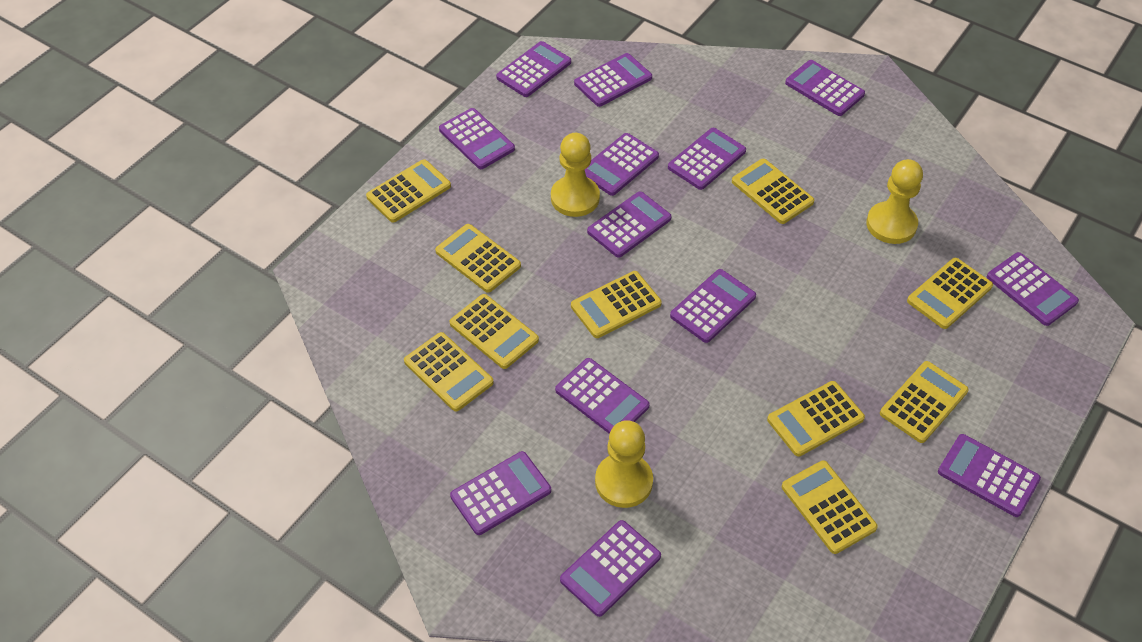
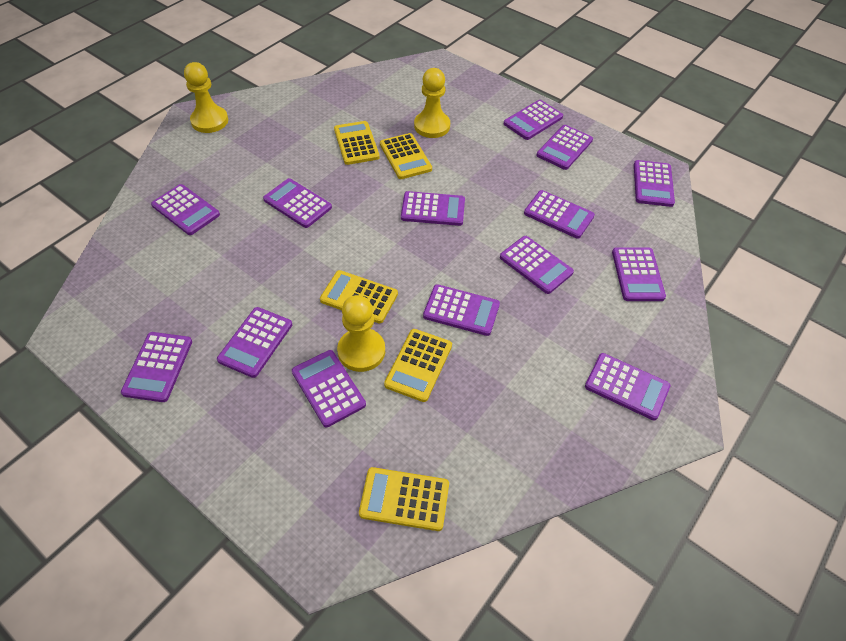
purple calculator: [439,108,515,169] [450,451,551,535] [496,41,571,97] [555,358,650,434] [560,520,661,617] [574,53,652,107] [585,133,659,196] [587,192,672,258] [668,128,746,190] [670,269,756,343] [785,60,865,116] [938,434,1041,517] [987,252,1079,326] = 13 -> [121,332,192,402] [151,184,220,235] [217,307,292,378] [263,178,332,228] [292,350,366,427] [401,191,465,226] [423,284,500,336] [500,236,574,294] [504,100,563,140] [524,190,595,239] [537,125,593,170] [585,353,670,420] [612,247,666,301] [634,160,675,207] = 14
yellow calculator: [366,159,451,222] [404,332,494,411] [435,224,521,293] [450,294,539,369] [571,271,662,338] [732,159,814,224] [767,381,865,457] [782,460,878,554] [880,361,969,443] [907,258,993,329] = 10 -> [320,270,398,324] [334,121,380,165] [359,467,449,531] [380,133,432,179] [384,329,452,402] = 5

